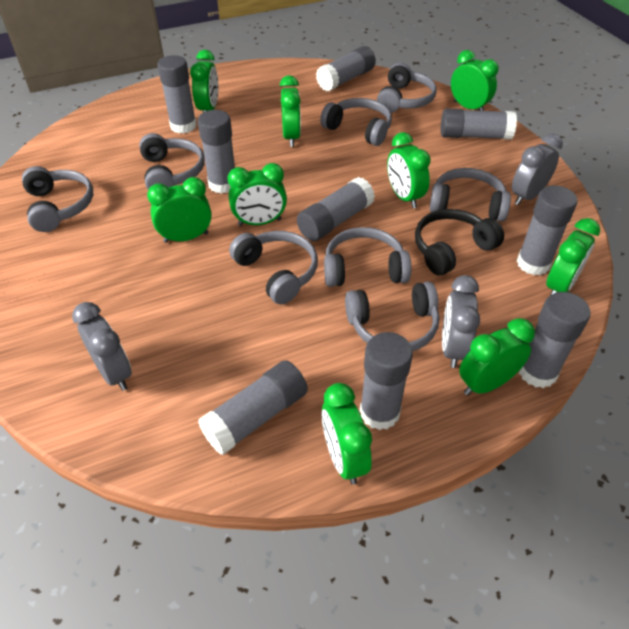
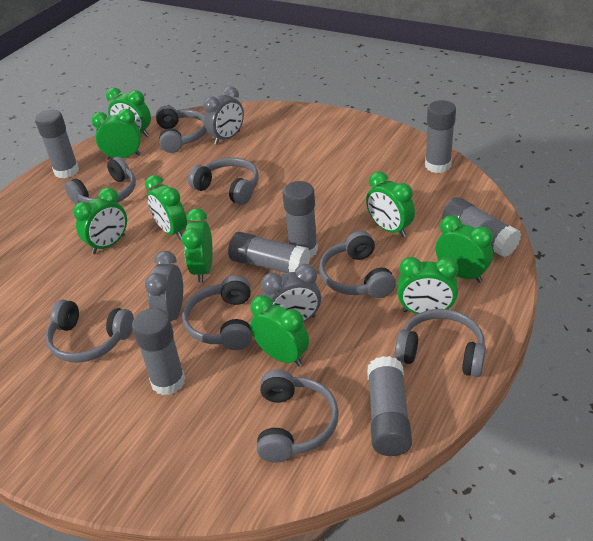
black headphones: [415,209,504,275] = 1 -> none = 0
grey glue stick: [157,55,197,134] [198,110,235,194] [198,360,308,455] [297,177,375,241] [316,46,376,92] [360,332,413,430] [441,109,517,140] [516,185,578,275] [519,292,590,388] = 9 -> [35,110,79,178] [132,308,185,395] [228,232,310,273] [283,181,318,258] [367,356,412,456] [425,100,456,173] [442,197,521,257] = 7

